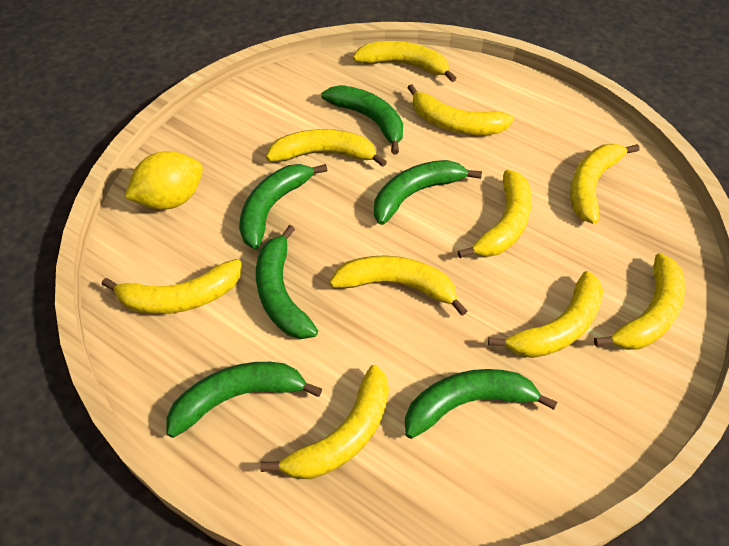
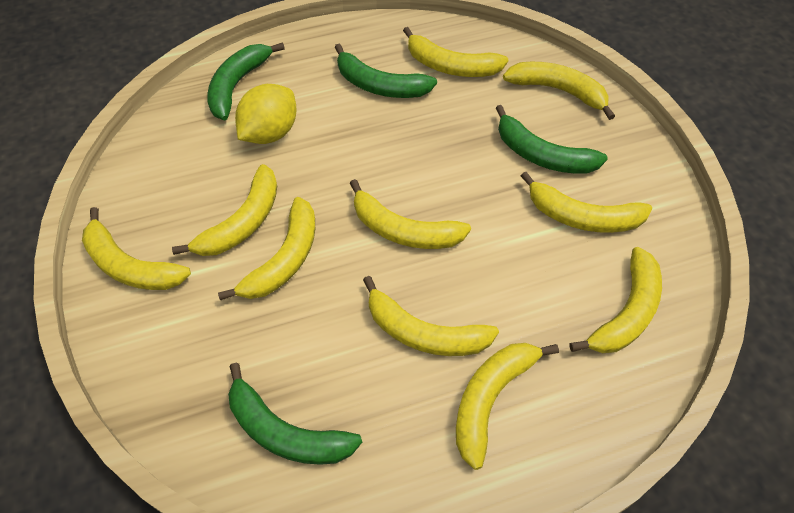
green banana: [167,362,322,438] [239,164,328,249] [256,225,318,339] [321,85,403,154] [374,160,482,225] [405,369,557,439] = 6 -> [207,42,285,120] [228,363,362,465] [335,44,437,98] [496,105,608,174] = 4

